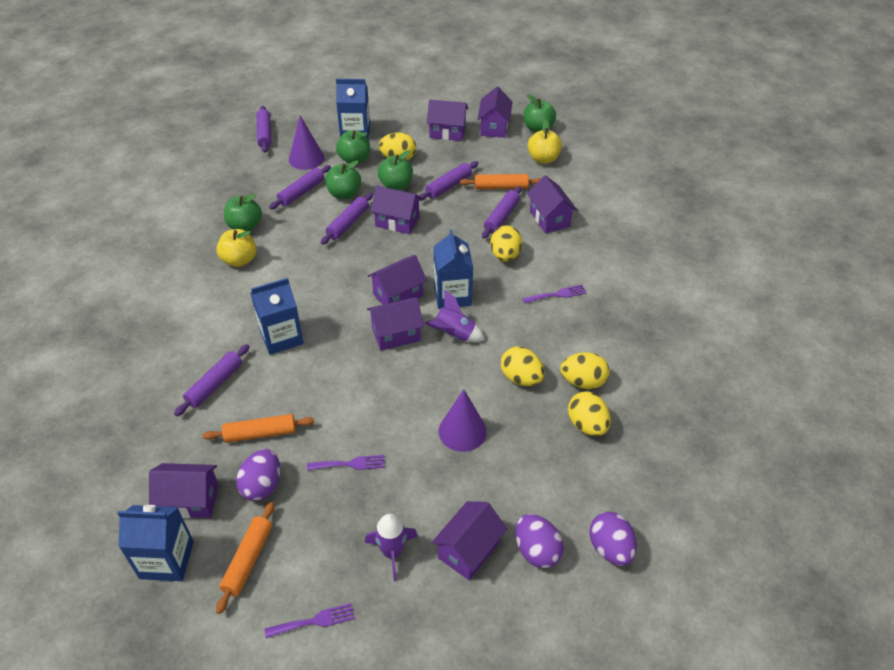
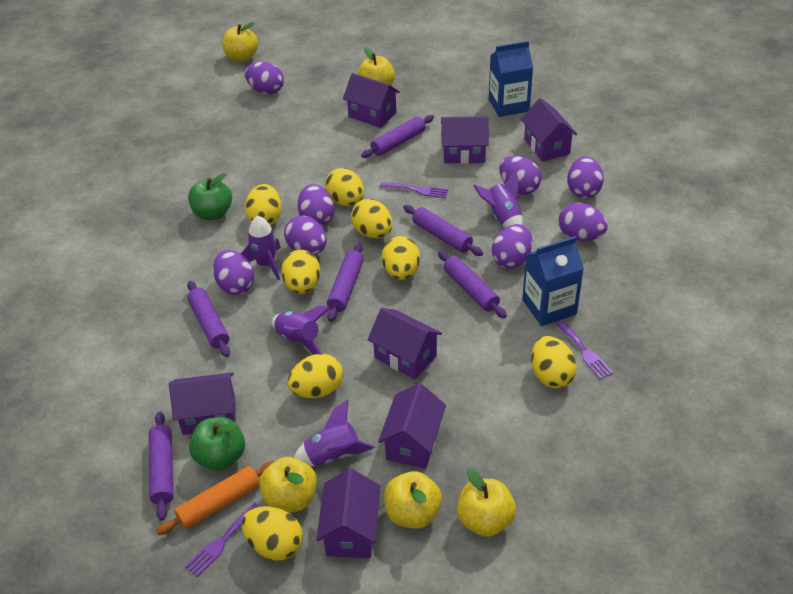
blue carton: [117,505,194,581] [250,278,304,355] [336,79,370,139] [434,229,473,309] = 4 -> [489,41,533,117] [522,236,584,326] = 2
green apple: [224,194,262,231] [325,160,361,199] [336,130,370,163] [378,150,413,190] [524,94,556,132] = 5 -> [188,173,232,220] [189,417,245,471] = 2
orange rolling pin: [203,414,315,443] [216,502,275,614] [460,174,541,189] = 3 -> [156,461,275,535] = 1
purple cone: [289,116,324,170] [439,389,487,452] = 2 -> none = 0
purple egg: [236,449,280,501] [515,514,564,569] [589,512,637,566] = 3 -> [213,250,254,295] [245,62,284,95] [284,215,327,255] [298,184,334,226] [492,224,532,269] [499,156,541,195] [559,203,608,241] [567,157,604,198] = 8
purple house: [149,463,219,518] [367,297,424,351] [368,255,427,305] [370,186,422,234] [427,100,468,141] [432,501,507,580] [477,87,512,138] [527,175,577,233] = 8 -> [169,373,236,435] [316,468,380,558] [343,73,400,128] [367,308,442,379] [378,383,446,469] [441,116,489,164] [521,98,577,162] = 7
purple rocket: [365,514,418,581] [425,290,485,342] = 2 -> [241,216,281,280] [272,306,331,354] [294,399,375,466] [474,169,523,228] = 4
yellow apple: [216,229,257,267] [528,120,562,164] = 2 -> [222,22,258,62] [259,457,317,513] [357,47,395,85] [384,471,442,529] [457,468,516,537] = 5
yellow egg: [378,132,416,160] [490,225,522,262] [501,347,545,386] [560,352,610,389] [568,391,611,436] = 5 -> [242,506,303,560] [245,184,282,225] [281,250,320,294] [288,354,343,398] [325,168,364,206] [351,199,393,238] [382,236,420,280] [531,336,577,388] = 8

